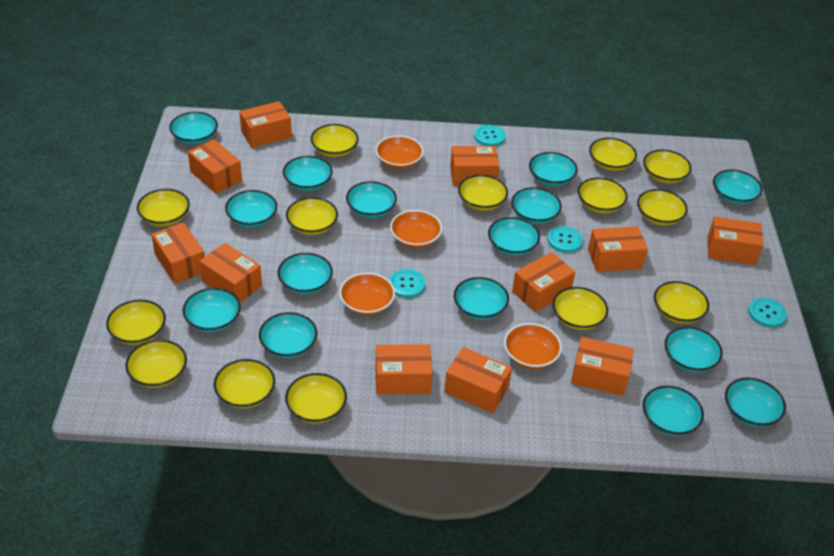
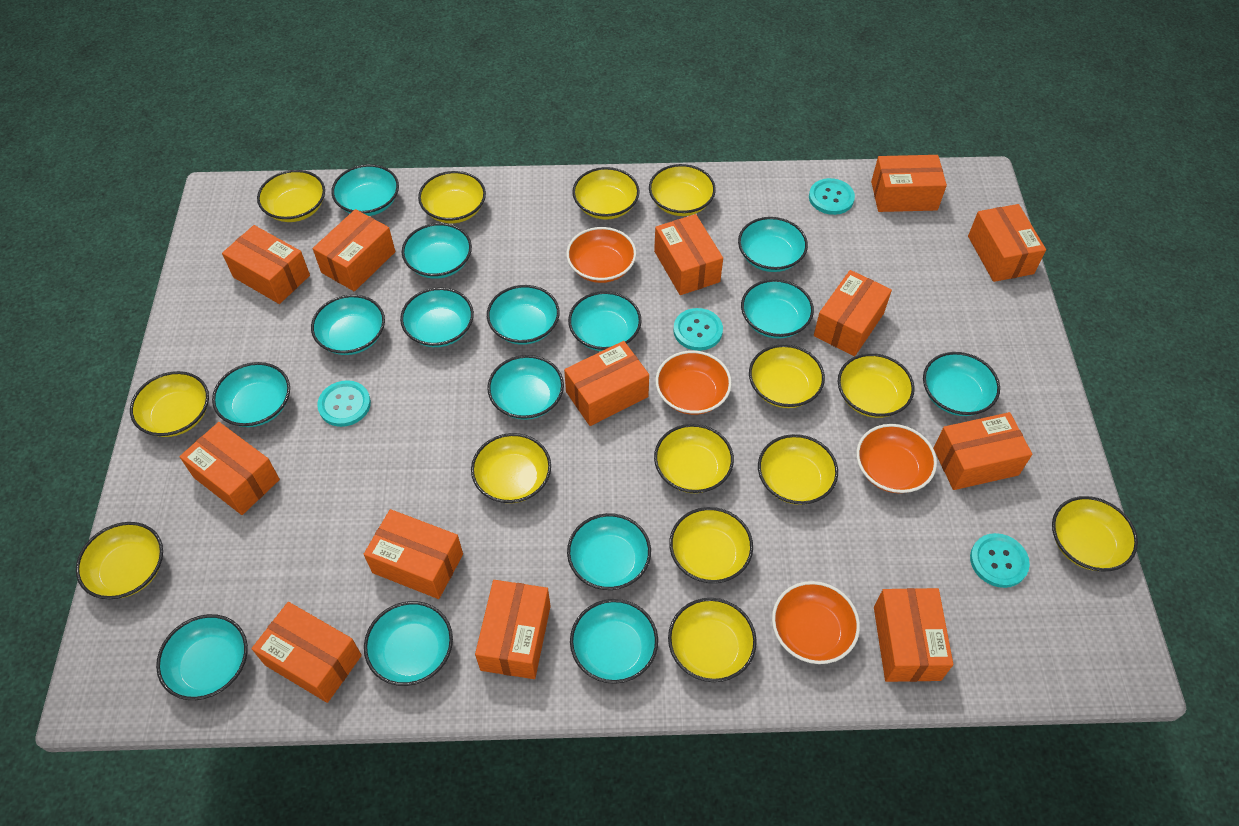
orange box: [151,222,205,284] [188,139,242,194] [199,243,262,302] [239,101,292,148] [375,344,432,394] [444,347,512,413] [450,146,499,186] [512,252,575,312] [571,337,634,396] [588,226,648,272] [707,217,763,265] = 11 -> [179,422,280,515] [222,225,310,304] [252,602,362,703] [313,209,396,291] [364,509,463,599] [475,580,551,679] [564,341,649,426] [654,214,723,295] [814,270,892,356] [871,155,947,212] [874,588,953,682] [933,412,1032,490] [968,204,1046,282] = 13

